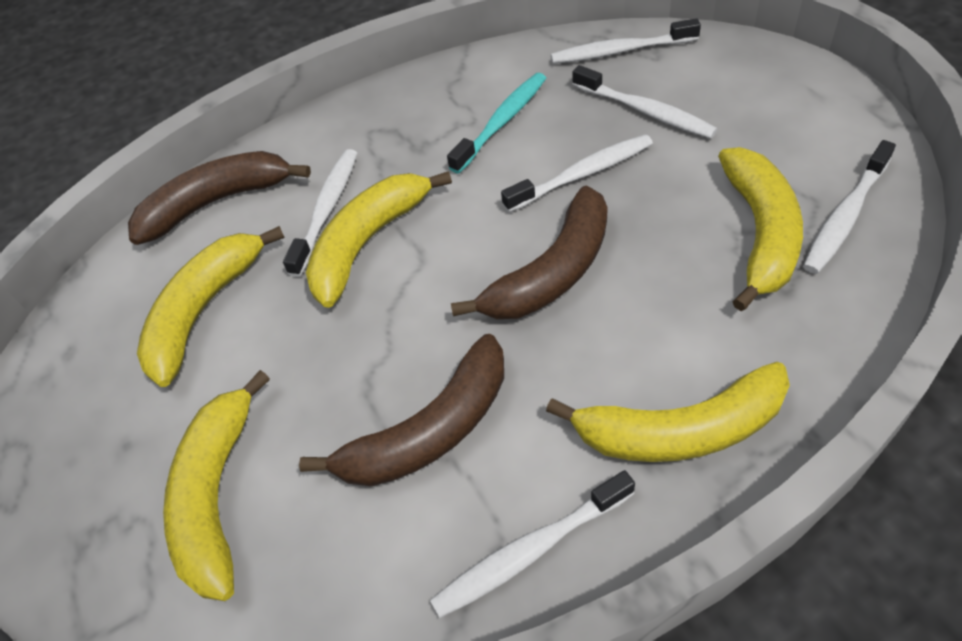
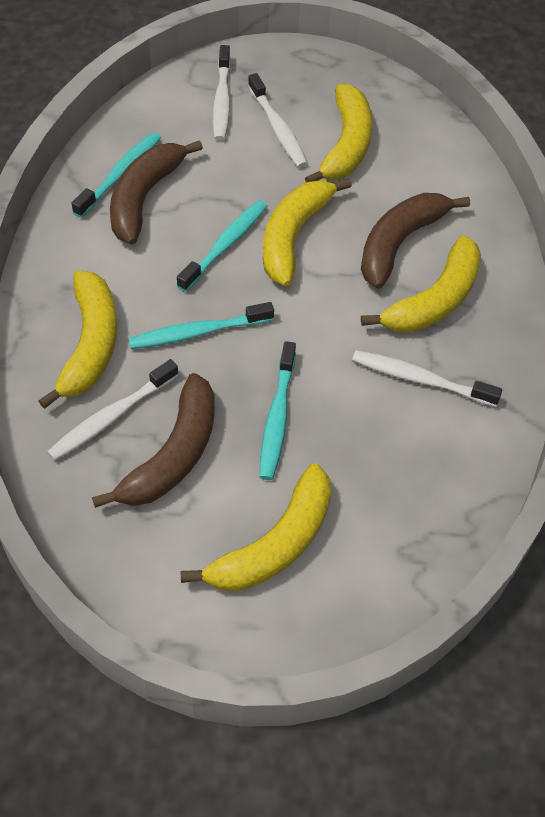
turquoise toothbrush: [447,73,546,174] = 1 -> [71,132,161,218] [128,302,274,349] [177,200,267,292] [259,341,296,480] = 4
white toothbrush: [283,149,357,277] [430,470,635,618] [501,134,653,212] [551,18,701,64] [572,65,718,139] [803,140,896,274] = 6 -> [47,359,178,461] [213,45,231,141] [248,73,308,168] [352,350,502,407] = 4

